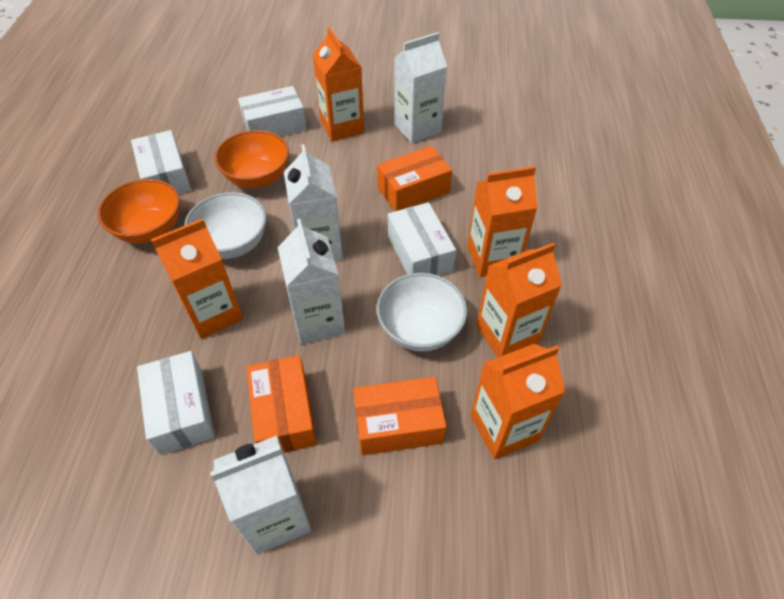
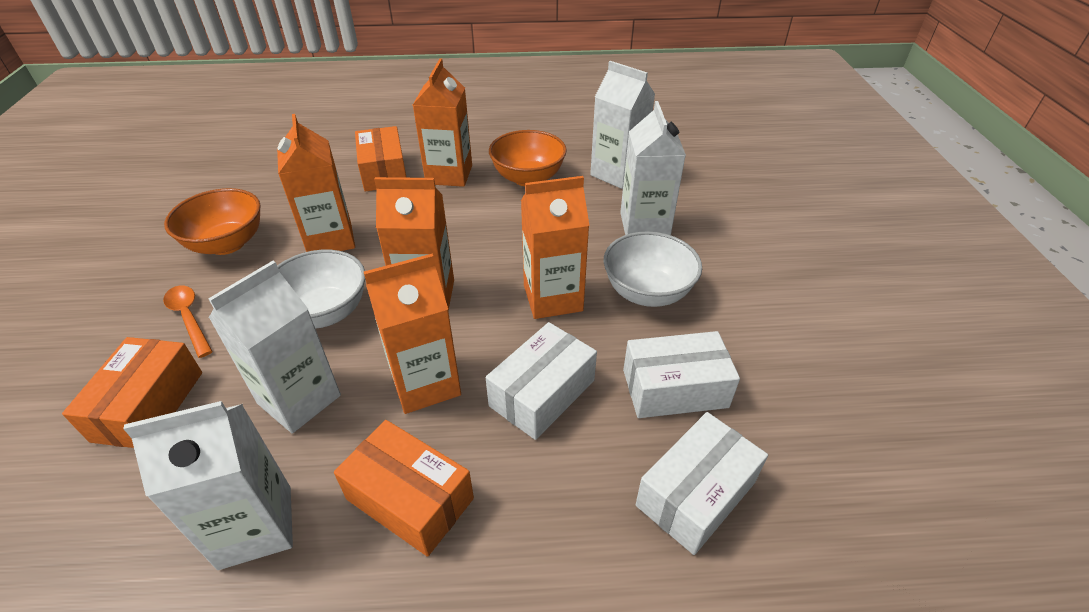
orange spoon: none = 0 -> [163,285,213,358] = 1
white box: [131,130,191,194] [137,351,215,455] [238,86,307,137] [388,202,456,276] = 4 -> [485,322,597,440] [623,331,740,418] [636,412,768,555] = 3

